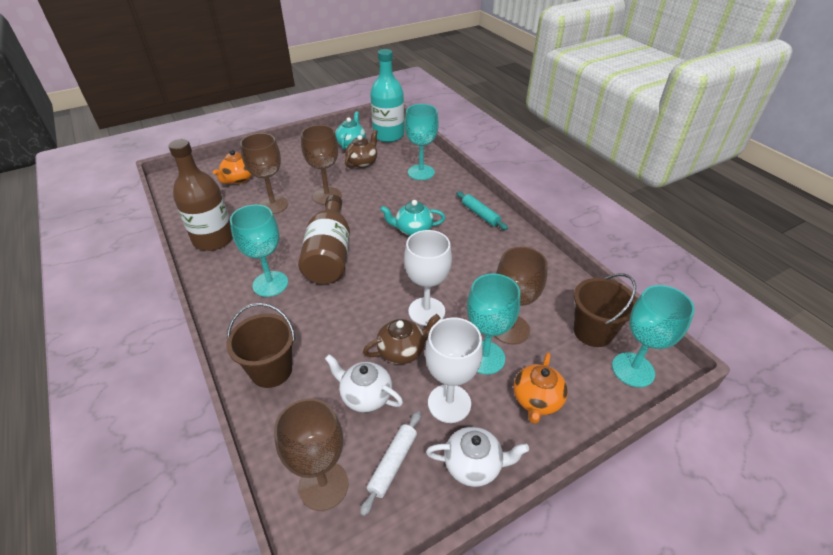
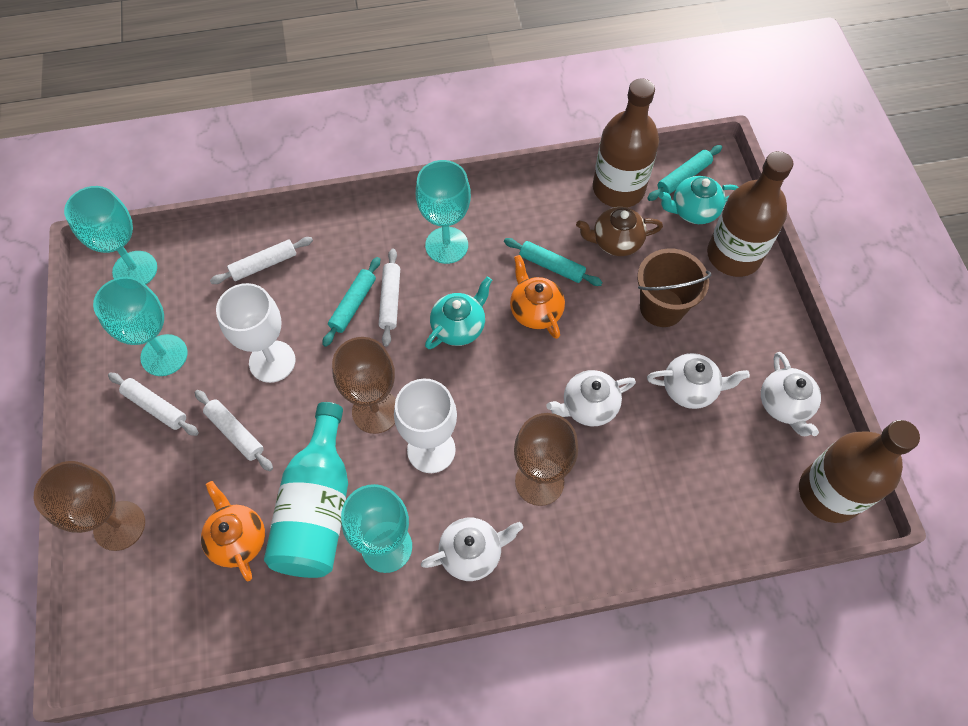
brown bottle: [168,139,233,251] [298,195,350,284] = 2 -> [593,79,659,207] [707,151,793,277] [799,420,920,523] = 3
brown bucket: [226,303,295,388] [574,274,637,347] = 2 -> [637,248,711,327] = 1
brown goblet: [240,133,288,214] [274,398,348,511] [301,125,342,205] [495,247,548,345] = 4 -> [34,461,145,551] [332,337,396,434] [514,413,578,506] = 3
brown teapot: [345,130,378,168] [363,314,440,364] = 2 -> [576,207,663,256] = 1
turquoise rolling pin: [456,191,508,230] = 1 -> [322,257,380,347] [504,238,603,286] [647,145,722,201] = 3
white rolling pin: [360,411,421,516] = 1 -> [108,373,199,436] [195,390,273,471] [210,237,313,284] [379,248,400,347] = 4
white teapot: [325,354,403,412] [426,427,529,487] = 2 -> [421,518,523,581] [547,370,636,426] [647,353,750,409] [761,352,821,436] = 4

